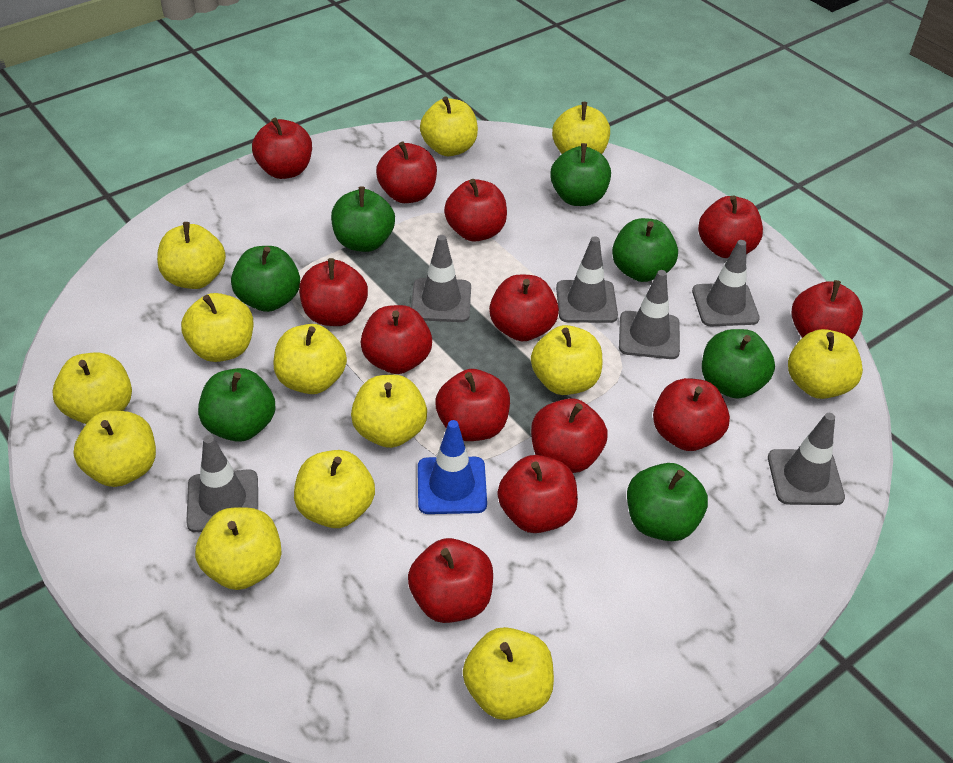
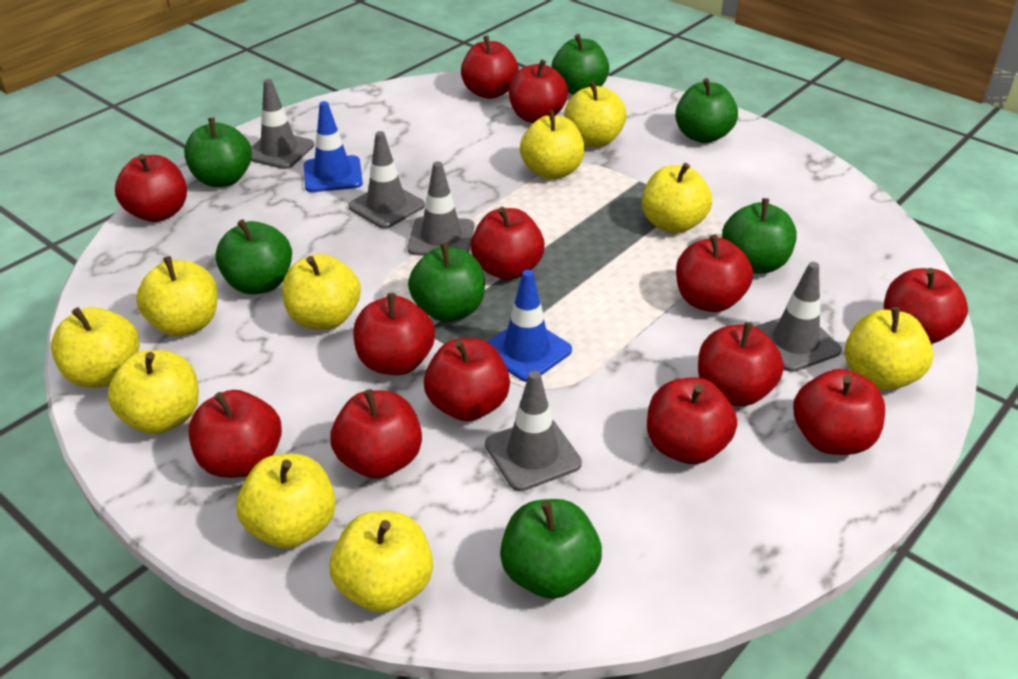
blue traffic cone: [418,420,487,514] = 1 -> [304,101,363,192] [488,270,572,382] = 2
grey traffic cone: [186,435,258,532] [411,235,471,322] [556,236,618,323] [619,270,680,359] [692,240,760,326] [768,413,845,505] = 6 -> [251,79,314,169] [348,131,425,229] [407,161,474,256] [485,371,582,491] [755,262,842,372] = 5
yellow apple: [53,353,132,424] [74,411,156,487] [157,222,226,289] [181,293,253,362] [195,507,282,590] [274,324,347,394] [294,450,375,528] [351,375,427,448] [420,96,478,156] [463,627,554,720] [531,325,602,395] [552,102,610,154] [788,329,863,399] = 13 -> [51,307,140,388] [108,350,199,434] [136,256,218,336] [237,454,336,549] [282,254,361,330] [330,511,433,613] [520,110,585,179] [564,81,627,147] [642,163,712,234] [845,307,933,390] = 10

